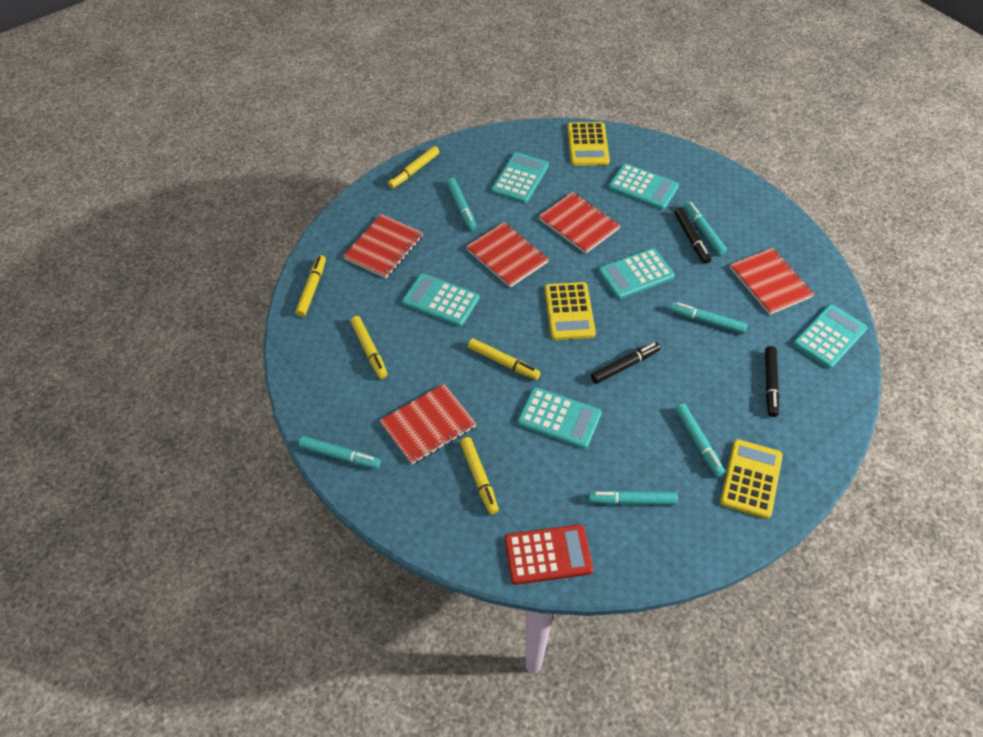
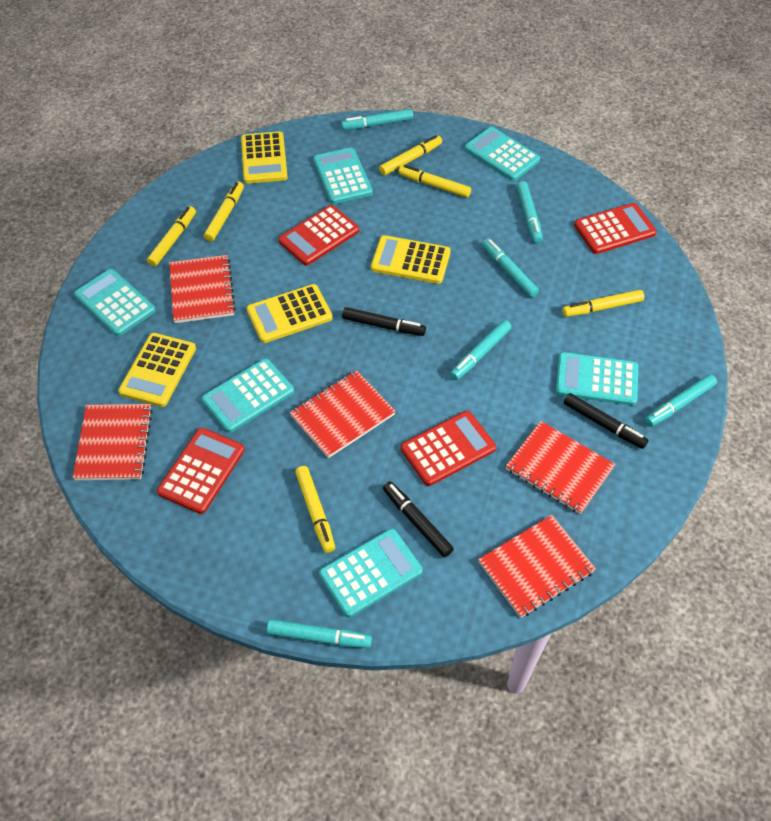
red calculator: [505,524,593,585] = 1 -> [157,428,245,514] [278,205,359,266] [401,411,496,486] [574,203,657,254] = 4
yellow calculator: [545,282,596,340] [567,122,610,166] [720,439,783,519] = 3 -> [118,333,196,407] [241,131,288,184] [247,284,332,343] [371,235,451,284] = 4
yellow marker: [295,255,326,317] [350,316,387,379] [388,146,439,188] [460,437,499,514] [468,338,540,380] = 5 -> [147,206,196,267] [204,182,244,242] [295,466,335,553] [379,135,442,175] [398,165,471,198] [562,290,644,317] = 6

